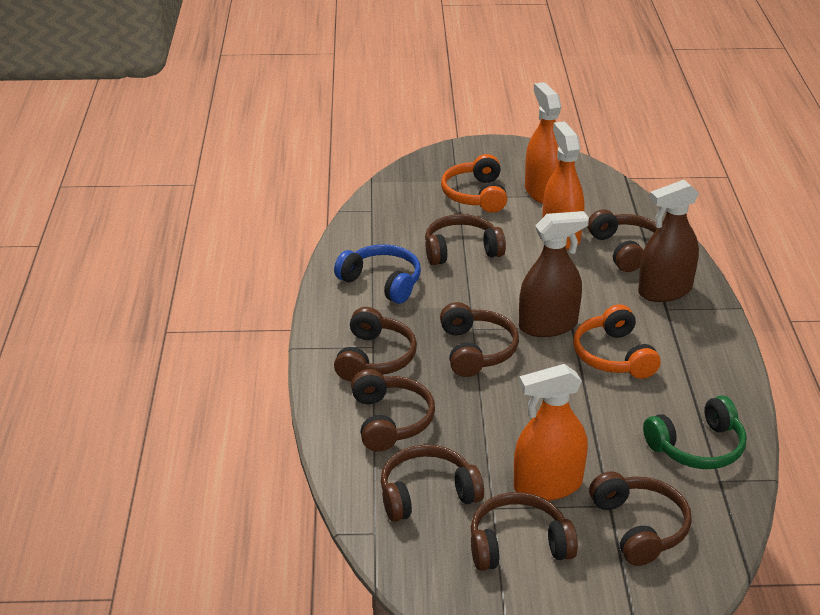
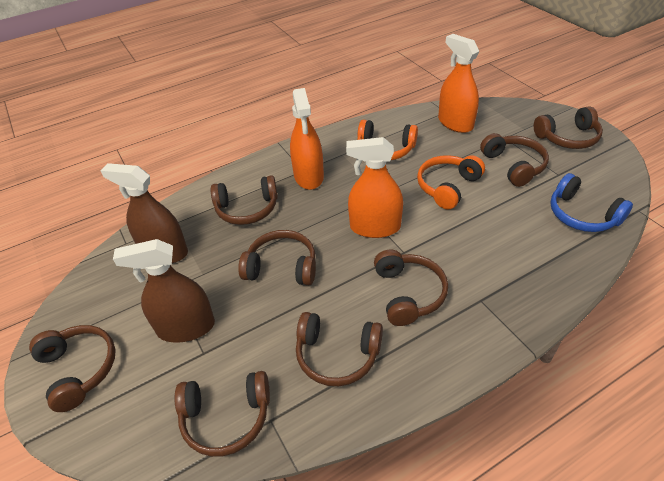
green headphones: [643,396,746,469] = 1 -> none = 0

